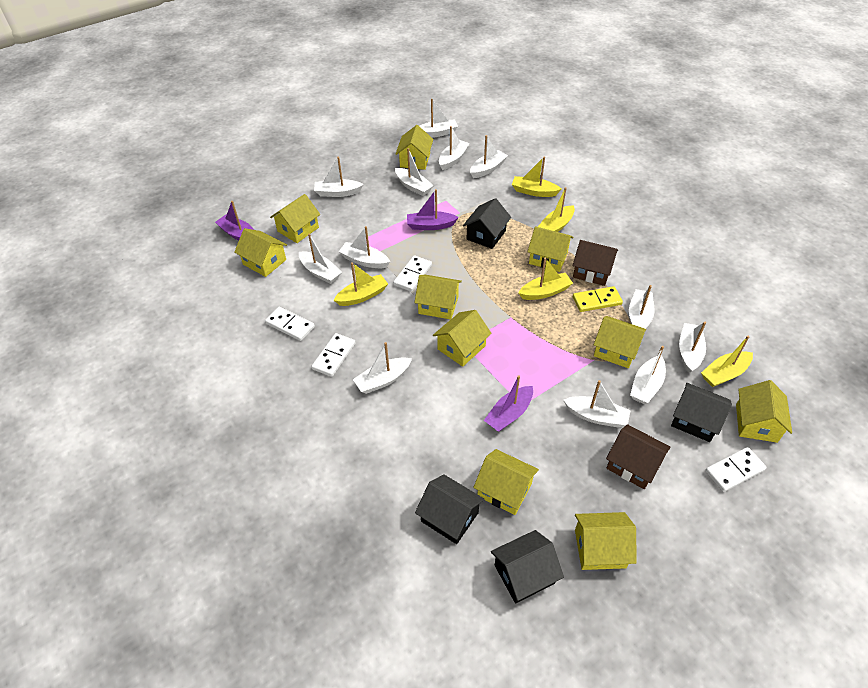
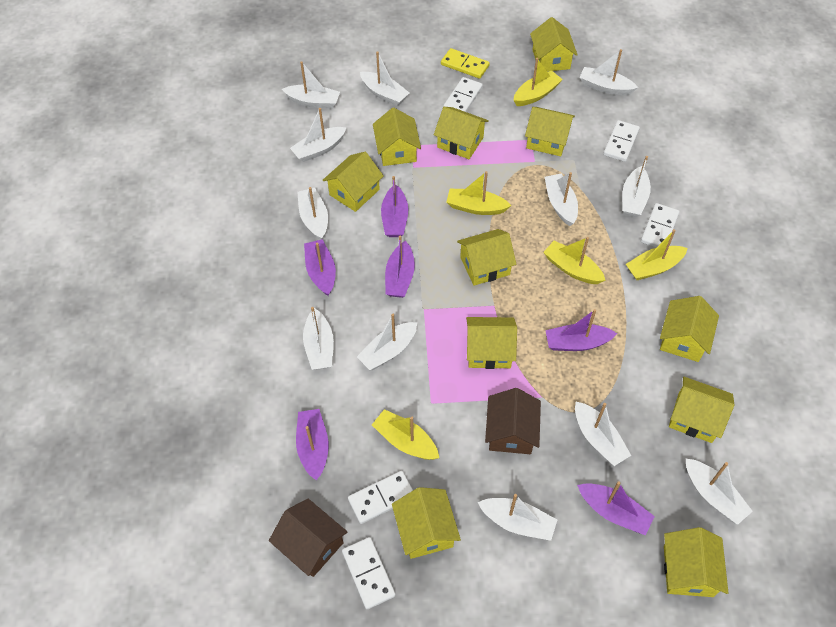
black house: [415,474,485,544] [463,198,511,249] [491,530,564,603] [671,383,732,442] = 4 -> none = 0
purple boat: [215,201,254,241] [407,189,459,230] [484,375,533,432] = 3 -> [296,409,329,480] [304,239,336,296] [381,176,408,237] [385,235,415,298] [545,309,617,351] [577,482,655,535] = 6
white domino: [265,307,315,341] [311,333,356,377] [393,255,432,292] [705,447,767,492] = 4 -> [342,537,396,609] [348,471,413,524] [443,77,483,112] [603,120,640,162] [641,203,679,248] = 5
yellow house: [234,228,287,277] [270,194,320,243] [396,125,433,170] [414,275,462,319] [433,310,492,367] [473,449,539,515] [527,226,573,272] [575,512,637,570] [594,316,646,368] [736,380,792,443] = 10 -> [323,152,384,212] [373,107,421,166] [392,487,461,559] [434,107,489,159] [457,229,516,286] [466,317,517,369] [525,107,575,156] [530,17,578,72] [660,296,719,362] [664,527,728,597] [669,377,735,443] = 11

